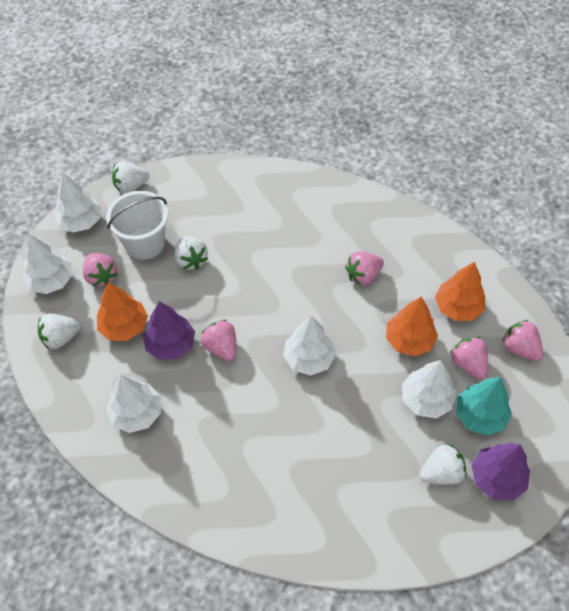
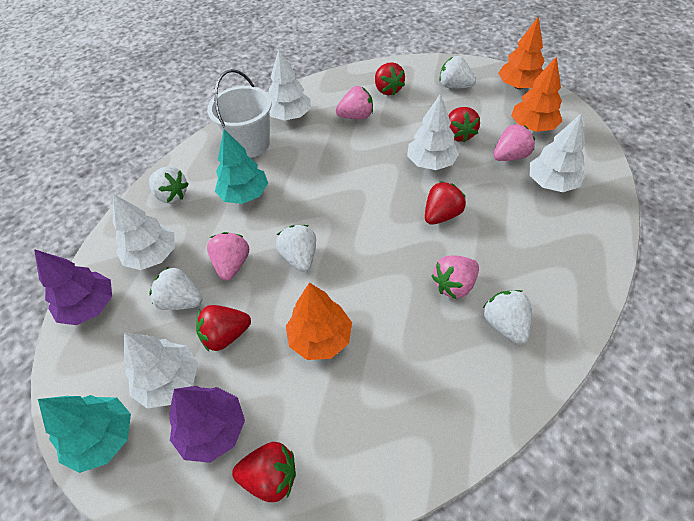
pink strawberry: [83,253,118,286] [201,320,236,361] [345,252,384,286] [450,337,488,380] [502,320,543,361] = 5 -> [207,232,249,281] [336,86,373,119] [432,255,479,299] [493,124,535,161] = 4
red strawberry: none = 0 -> [196,305,251,351] [232,442,296,502] [375,62,405,95] [425,181,466,225] [448,107,480,142] = 5
turquoise tree: [456,377,512,436] = 1 -> [38,395,131,473] [215,129,268,204] = 2
white strawberry: [38,314,81,350] [112,161,149,193] [175,236,208,270] [420,444,466,485] = 4 -> [149,166,189,204] [149,267,203,310] [276,225,316,272] [439,56,476,89] [483,290,531,345] = 5

